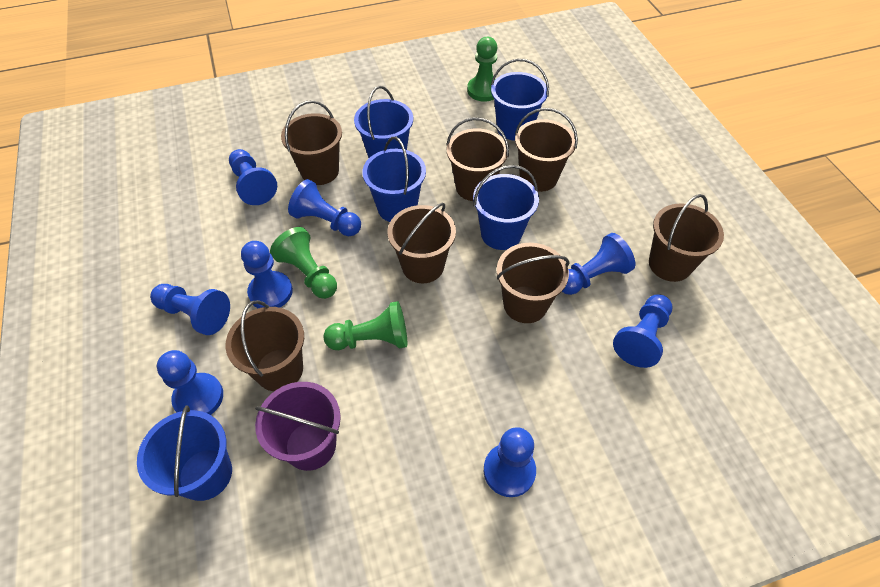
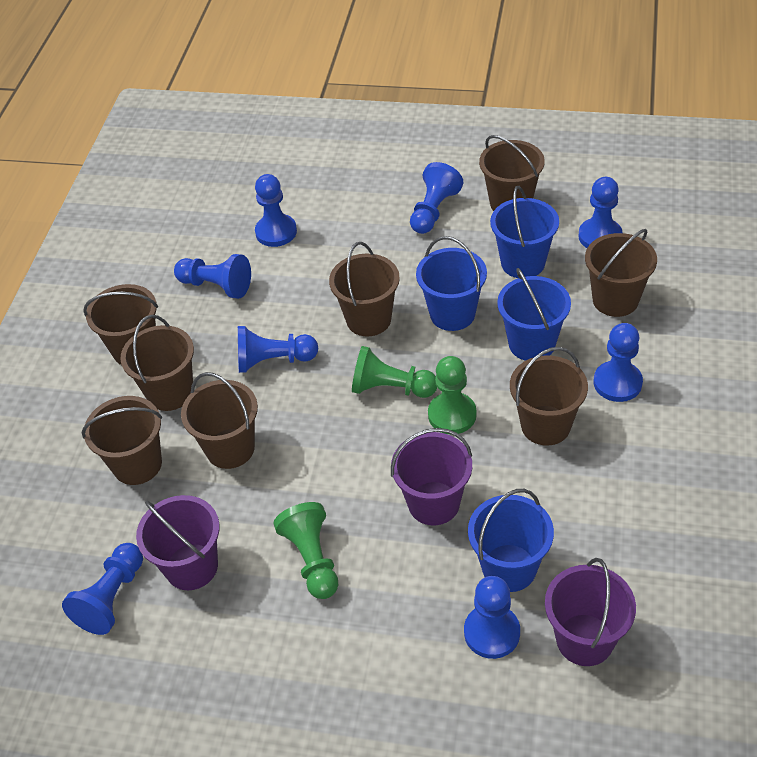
blue bucket: [137,406,232,501] [354,86,413,158] [362,137,426,222] [473,165,539,250] [491,59,549,141] = 5 -> [416,236,487,331] [468,489,554,592] [490,186,559,278] [497,268,571,361] = 4
brown bucket: [225,300,304,391] [281,100,342,185] [388,202,456,283] [446,117,509,201] [496,243,569,323] [515,108,578,192] [649,194,724,282] = 7 -> [81,396,162,485] [83,284,158,365] [120,315,194,411] [181,372,258,469] [329,242,400,336] [479,135,545,211] [510,347,588,446] [585,229,657,317] = 8
purple bucket: [255,382,341,471] = 1 -> [136,495,220,590] [391,428,472,525] [545,558,636,666] = 3

